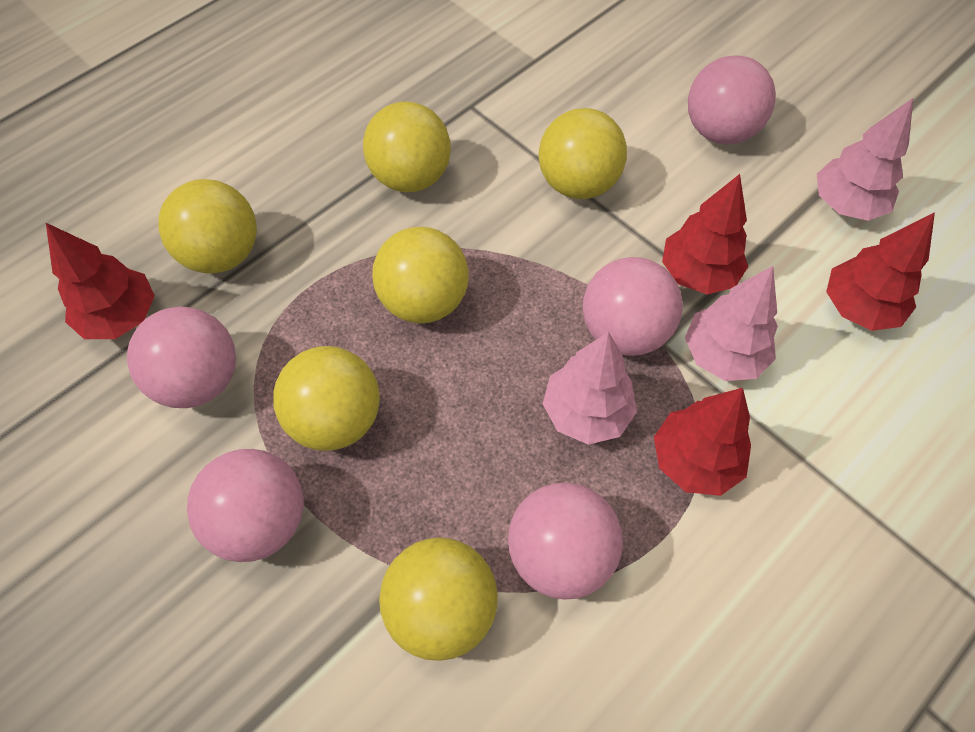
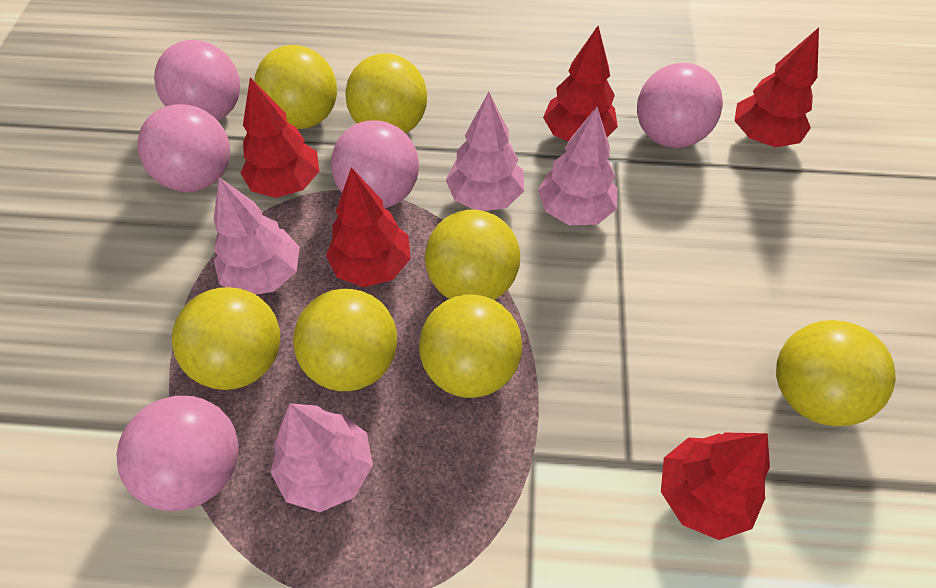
pink tree: [543,332,637,445] [685,266,778,381] [817,98,913,221] = 3 -> [214,177,300,295] [270,403,373,512] [446,92,524,211] [538,107,617,225] = 4
red tree: [46,223,155,339] [654,388,751,496] [662,174,748,295] [826,212,935,331] = 4 -> [241,77,319,198] [326,167,411,287] [543,26,618,141] [661,433,770,540] [734,28,819,147] = 5
yellow ball: [158,179,257,274] [273,346,380,451] [363,102,451,192] [372,227,469,323] [379,537,498,661] [538,108,627,199] = 6 -> [172,287,280,390] [255,45,337,129] [293,289,397,391] [345,53,427,134] [419,295,522,398] [425,210,520,300] [776,320,896,426] = 7

